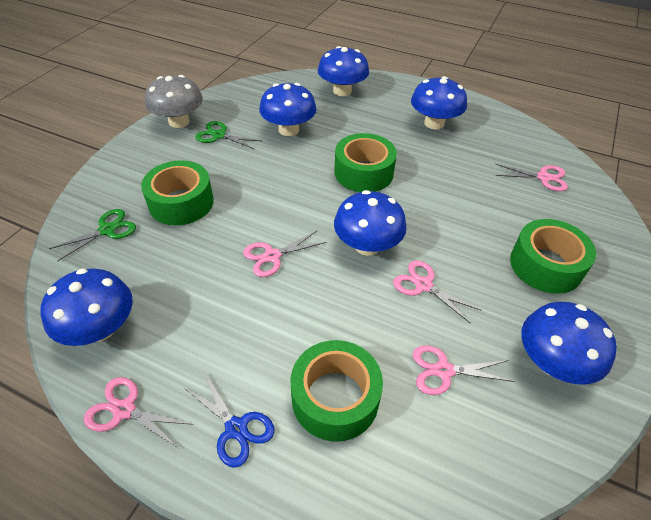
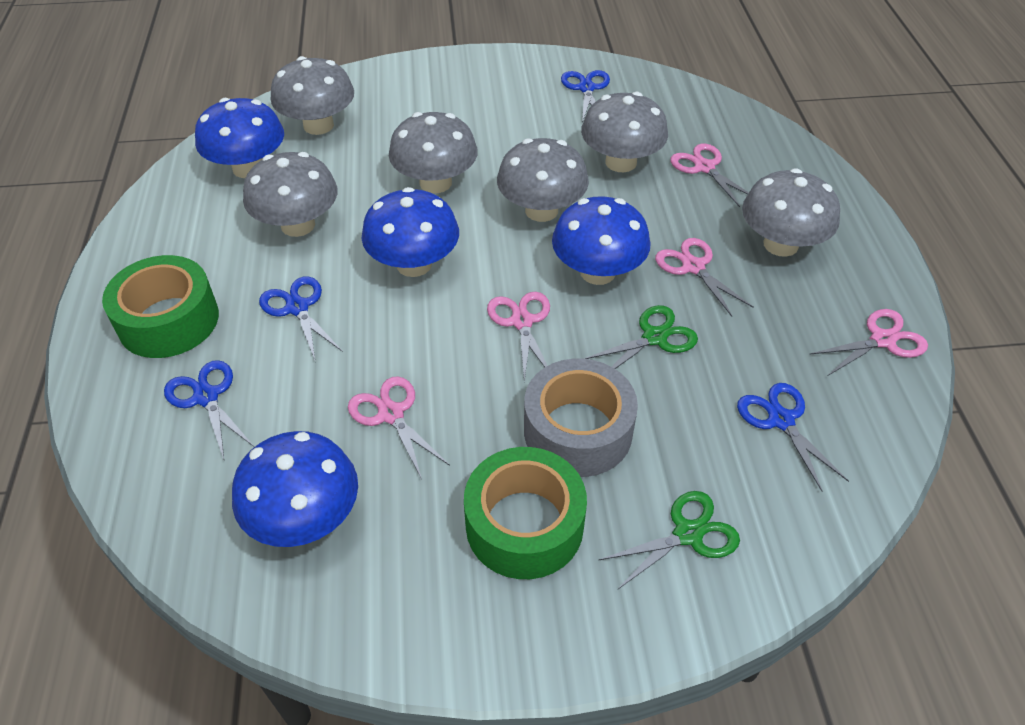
blue mushroom: [40,268,133,346] [259,83,317,136] [318,46,369,96] [334,190,407,256] [411,76,467,129] [521,302,617,385] = 6 -> [195,98,284,178] [232,431,358,547] [362,187,459,277] [552,196,651,285] = 4
blue scissors: [183,372,275,468] = 1 -> [164,360,254,459] [259,276,343,360] [561,70,610,122] [737,383,849,492] = 4
green tape: [141,160,214,226] [291,340,383,442] [334,133,397,192] [510,219,596,294] = 4 -> [102,255,219,358] [464,447,587,579] = 2
grey mushroom: [145,75,203,128] = 1 -> [243,152,338,237] [271,56,354,135] [389,112,478,193] [497,138,589,222] [581,92,668,172] [742,168,840,257] = 6
grey tape: none = 0 -> [524,359,638,477] = 1

